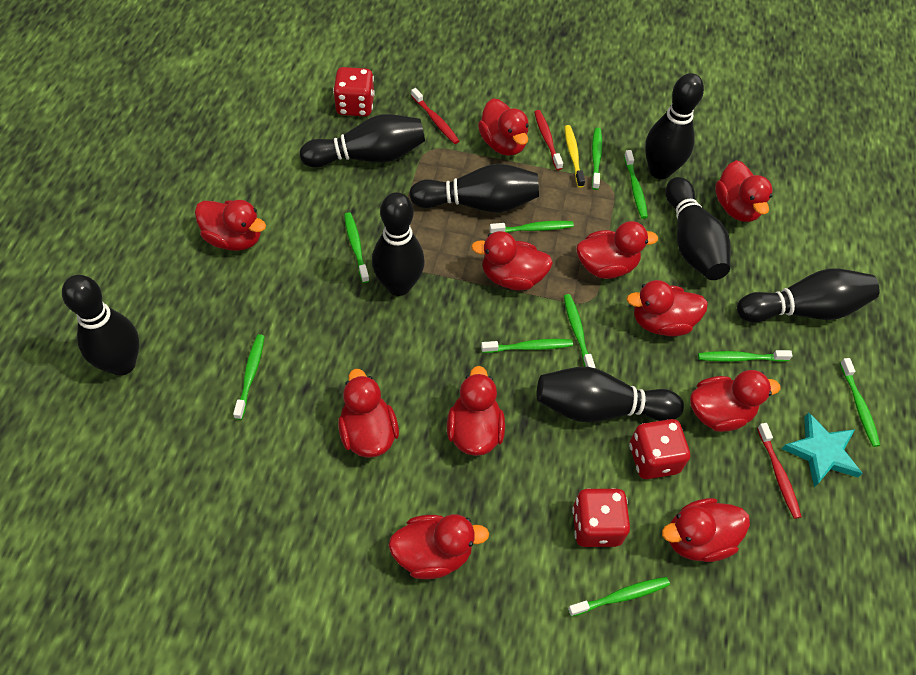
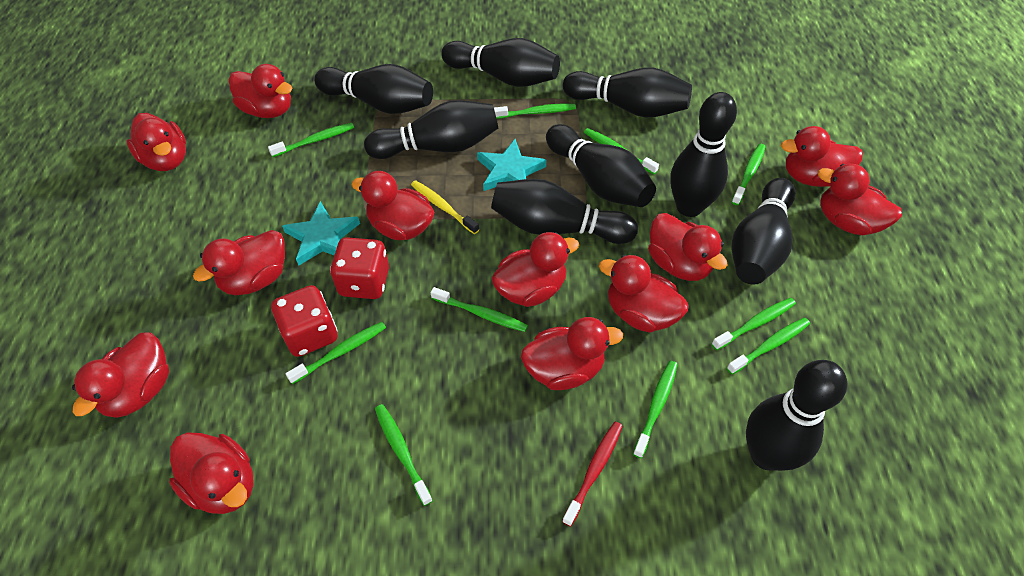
black bowling pin: [62,275,139,376] [300,114,425,168] [372,192,425,296] [409,164,539,212] [537,367,684,422] [645,73,704,179] [665,177,731,280] [737,269,879,323] = 8 -> [314,64,433,114] [364,100,499,159] [441,38,560,87] [491,179,638,244] [546,124,656,207] [563,67,692,117] [670,92,737,217] [731,178,796,285] [746,360,847,471] = 9
red dice: [333,67,375,116] [572,488,630,547] [629,419,690,479] = 3 -> [271,285,338,357] [330,237,389,299] = 2
red duck: [195,200,266,251] [338,369,399,458] [388,514,489,579] [447,366,505,456] [471,231,553,290] [478,98,529,156] [577,221,658,279] [626,280,708,336] [662,498,750,562] [690,370,780,432] [715,160,773,222] = 11 -> [72,332,169,418] [127,113,186,171] [169,432,254,514] [193,230,285,295] [229,64,293,118] [351,171,435,240] [491,232,579,307] [521,317,623,390] [599,255,689,333] [648,213,728,281] [781,126,863,187] [818,164,902,235] = 12
red toothbrush: [411,88,459,144] [534,110,563,170] [757,423,802,519] = 3 -> [562,422,623,527] = 1
turquoise star: [782,412,863,487] = 1 -> [282,201,360,266] [477,139,547,191] = 2

